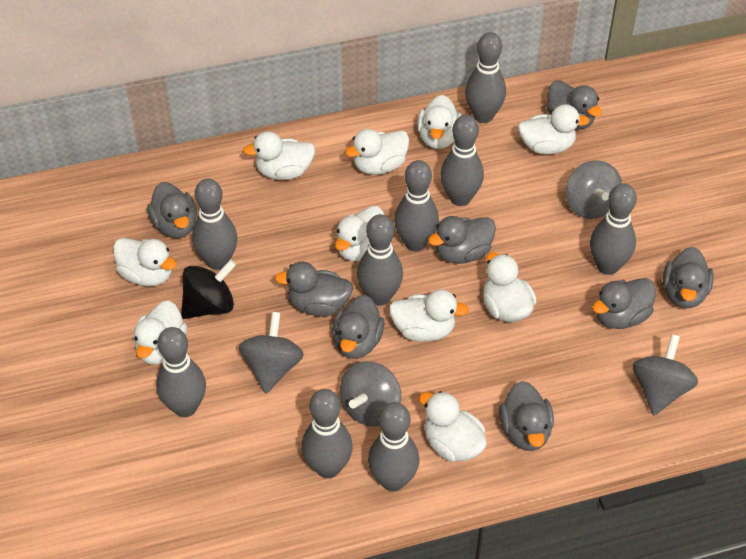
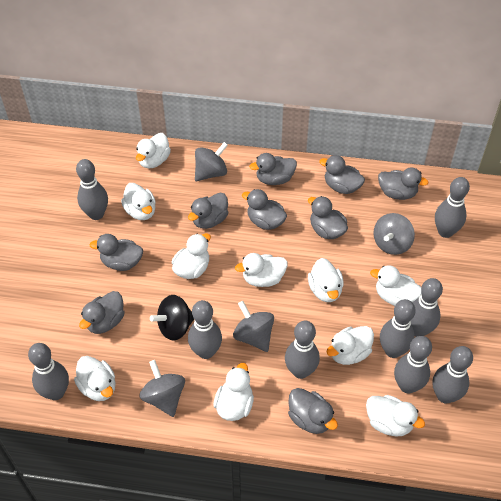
grey duck: [147,182,197,238] [275,262,353,316] [332,295,384,359] [428,216,496,264] [499,381,554,451] [546,80,602,129] [592,278,656,329] [663,247,714,308] = 8 -> [79,291,125,334] [89,234,143,271] [188,193,228,229] [242,189,287,230] [249,153,297,185] [288,388,338,434] [308,196,348,239] [319,155,365,194] [378,167,428,200] = 9

